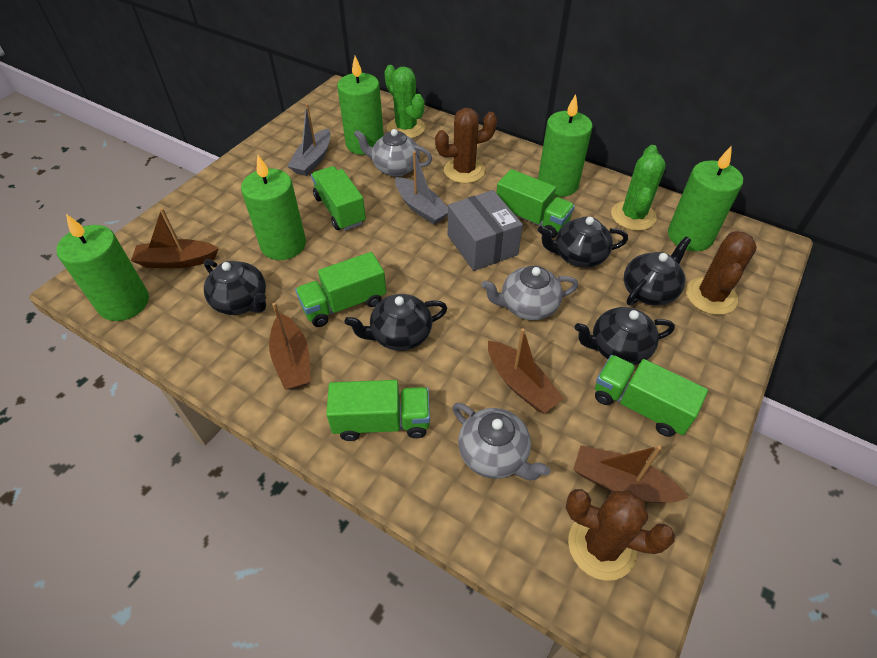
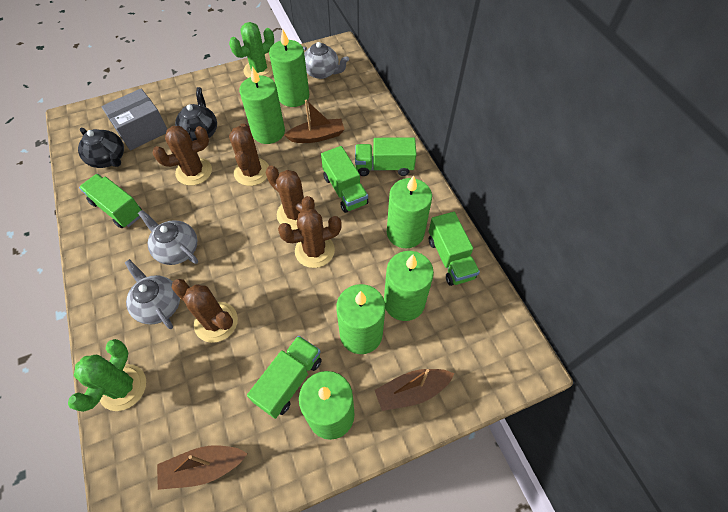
black teapot: [204,259,266,315] [344,294,447,351] [538,217,628,268] [575,307,675,365] [624,237,691,306] = 5 -> [78,128,124,168] [175,87,217,141] = 2
brown boat: [131,208,219,268] [269,303,311,390] [488,328,564,413] [573,445,688,503] = 4 -> [157,446,248,490] [284,99,345,143] [375,369,455,411] = 3
brown cactus: [435,108,497,183] [566,489,675,581] [686,231,757,315] = 3 -> [153,126,212,186] [171,279,238,343] [229,123,269,186] [266,166,315,230] [278,209,342,268] = 5
green candle: [57,214,149,321] [241,155,306,260] [337,56,384,155] [538,94,593,197] [668,146,743,251] = 5 -> [239,66,285,144] [269,29,309,107] [299,371,355,440] [336,284,385,354] [384,251,434,321] [387,175,432,248] = 6
grey boat: [287,104,331,176] [395,151,448,224] = 2 -> none = 0

